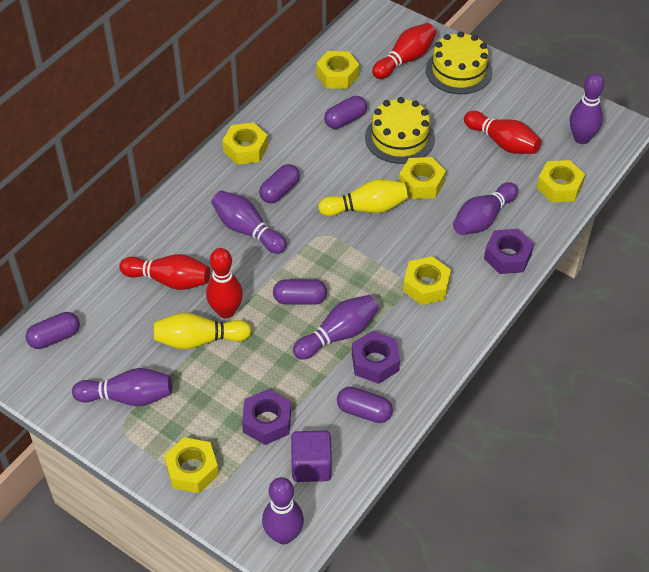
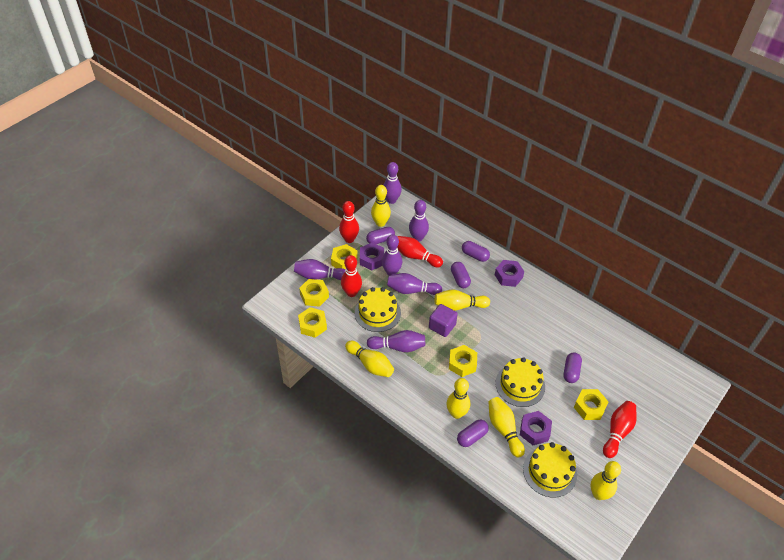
yellow bowling pin: [154,313,252,350] [318,179,408,216] = 2 -> [345,341,394,377] [371,185,391,227] [434,289,490,311] [446,378,470,419] [488,397,525,457] [590,461,621,500] = 6
yellow cake: [365,97,435,164] [426,31,493,94] = 2 -> [355,287,401,332] [495,357,545,407] [523,442,577,498] = 3
yellow nut: [164,437,219,493] [222,122,268,165] [316,51,359,89] [399,157,446,199] [403,256,451,305] [537,160,585,202] = 6 -> [298,307,327,338] [299,279,329,307] [331,244,358,269] [449,345,477,377] [574,389,609,420] = 5

